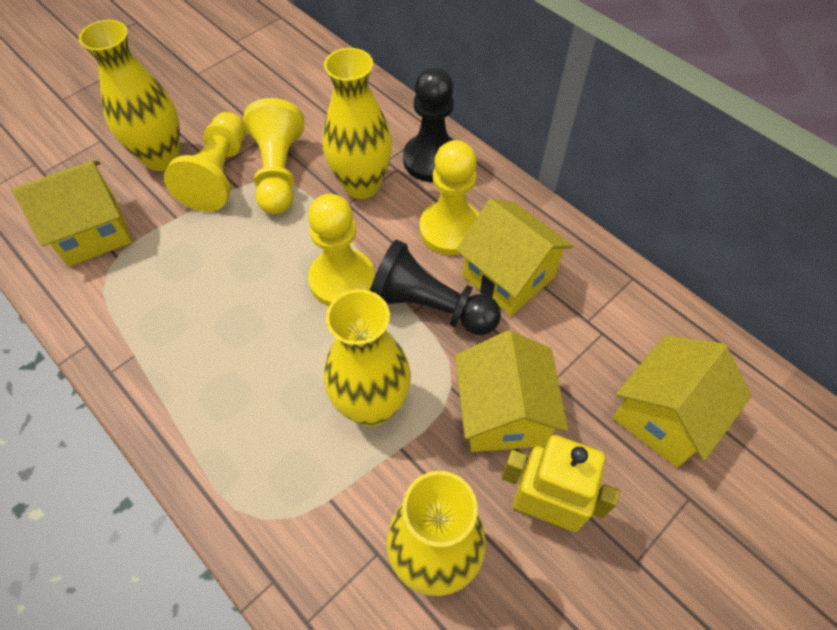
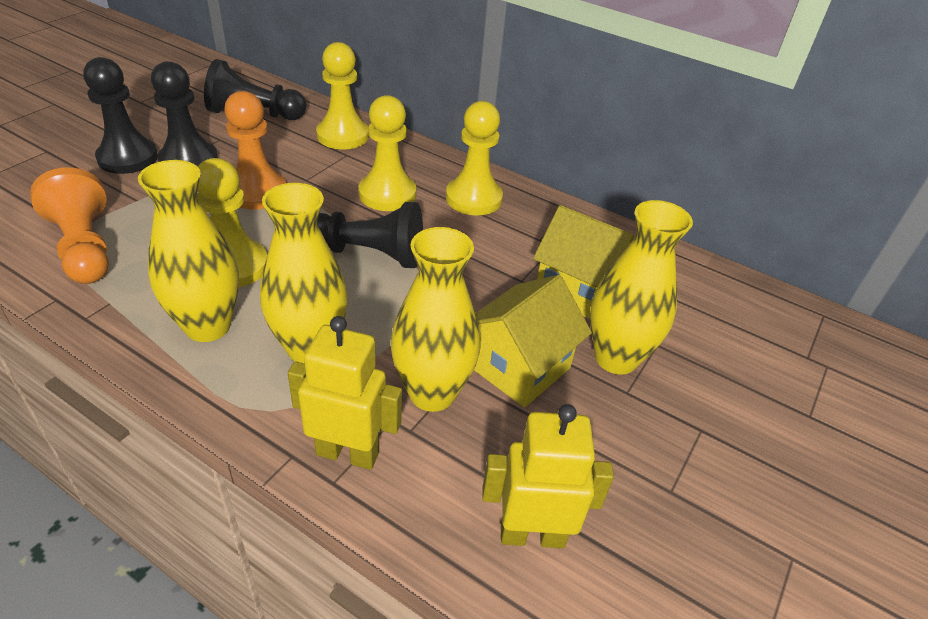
black pawn: [370,240,501,335] [403,67,454,182] = 2 -> [83,57,158,174] [151,61,218,167] [204,59,306,120] [317,202,423,268] = 4
orange pawn: none = 0 -> [30,167,109,284] [224,91,286,210] = 2
yellow house: [12,161,132,267] [455,330,568,452] [456,199,573,316] [613,336,752,468] = 4 -> [474,275,592,408] [533,205,635,319] = 2
yellow robot: [501,435,620,532] = 1 -> [288,316,402,470] [482,404,614,548] = 2

